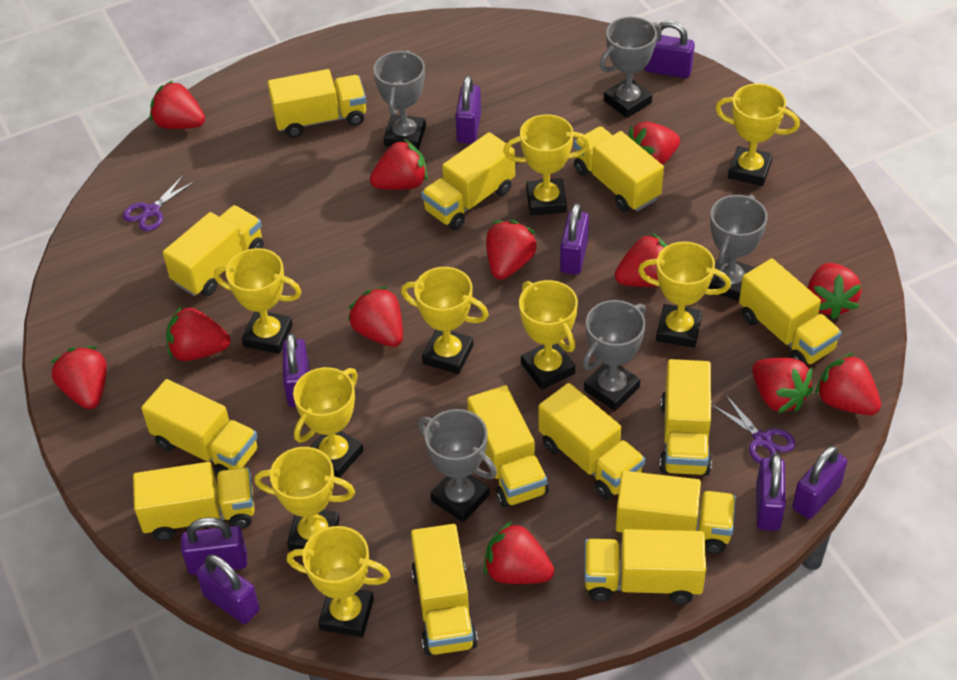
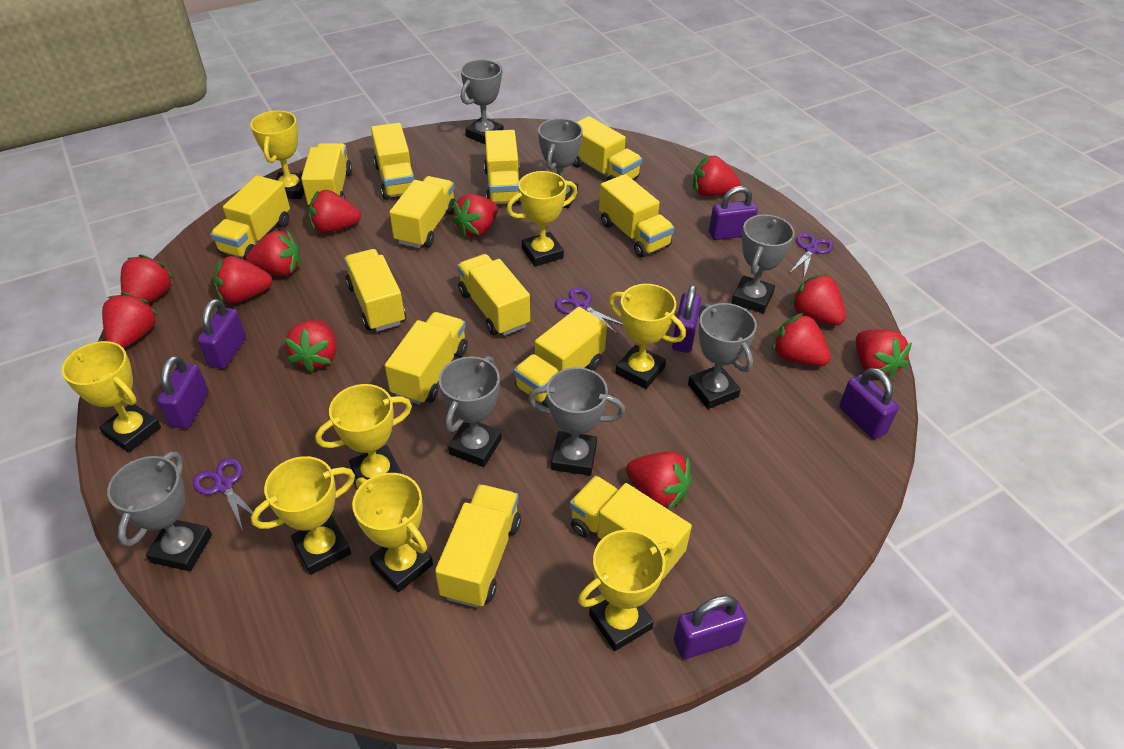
grey trophy: [373,50,426,150] [418,409,497,522] [583,300,646,411] [600,16,661,118] [708,194,768,301] = 5 -> [107,452,212,571] [439,356,502,467] [461,60,504,144] [528,367,625,476] [538,118,583,208] [688,303,757,409] [732,215,795,313] = 7
purple padlock: [181,517,247,575] [196,554,260,624] [283,333,309,407] [455,75,481,144] [560,203,589,275] [645,21,695,78] [756,454,786,531] [792,446,847,519] = 8 -> [157,355,209,429] [198,299,246,369] [672,284,701,353] [674,595,747,659] [709,186,758,240] [839,368,899,439] = 6
purple scissors: [123,175,195,231] [711,394,795,464] = 2 -> [193,458,261,531] [555,288,623,334] [789,233,834,277] = 3
yellow trophy: [214,248,302,354] [254,447,355,551] [287,526,390,637] [293,367,363,478] [401,267,489,374] [503,114,590,215] [519,280,578,390] [638,241,731,348] [715,84,800,186] = 9 -> [62,341,161,452] [251,110,304,199] [251,456,355,575] [315,384,412,480] [352,473,433,592] [507,171,578,267] [578,530,674,651] [609,284,686,389] = 8

